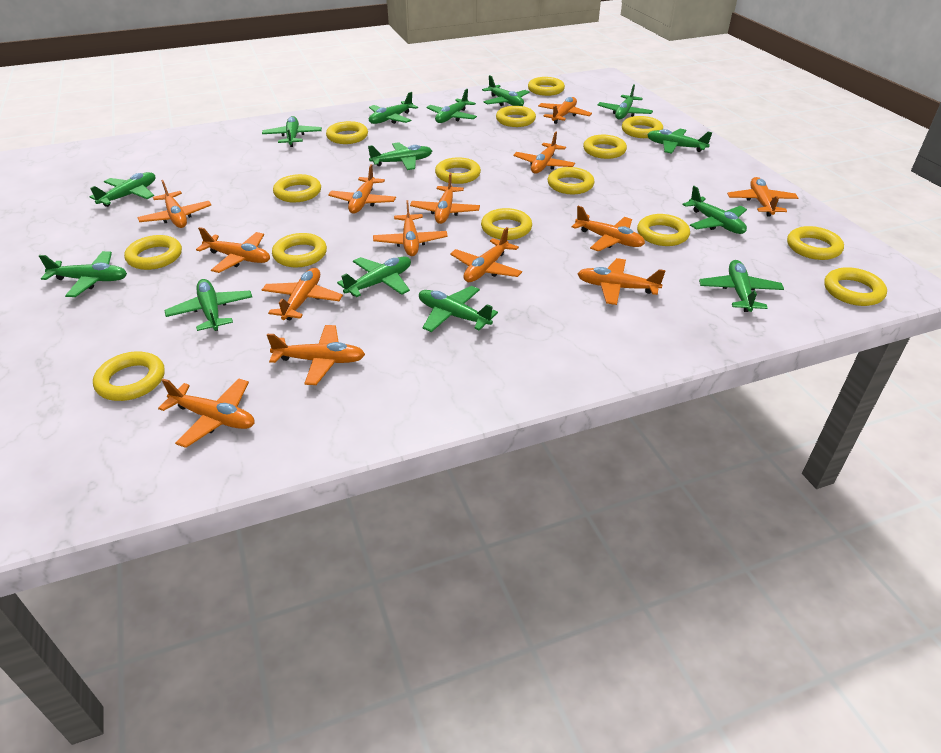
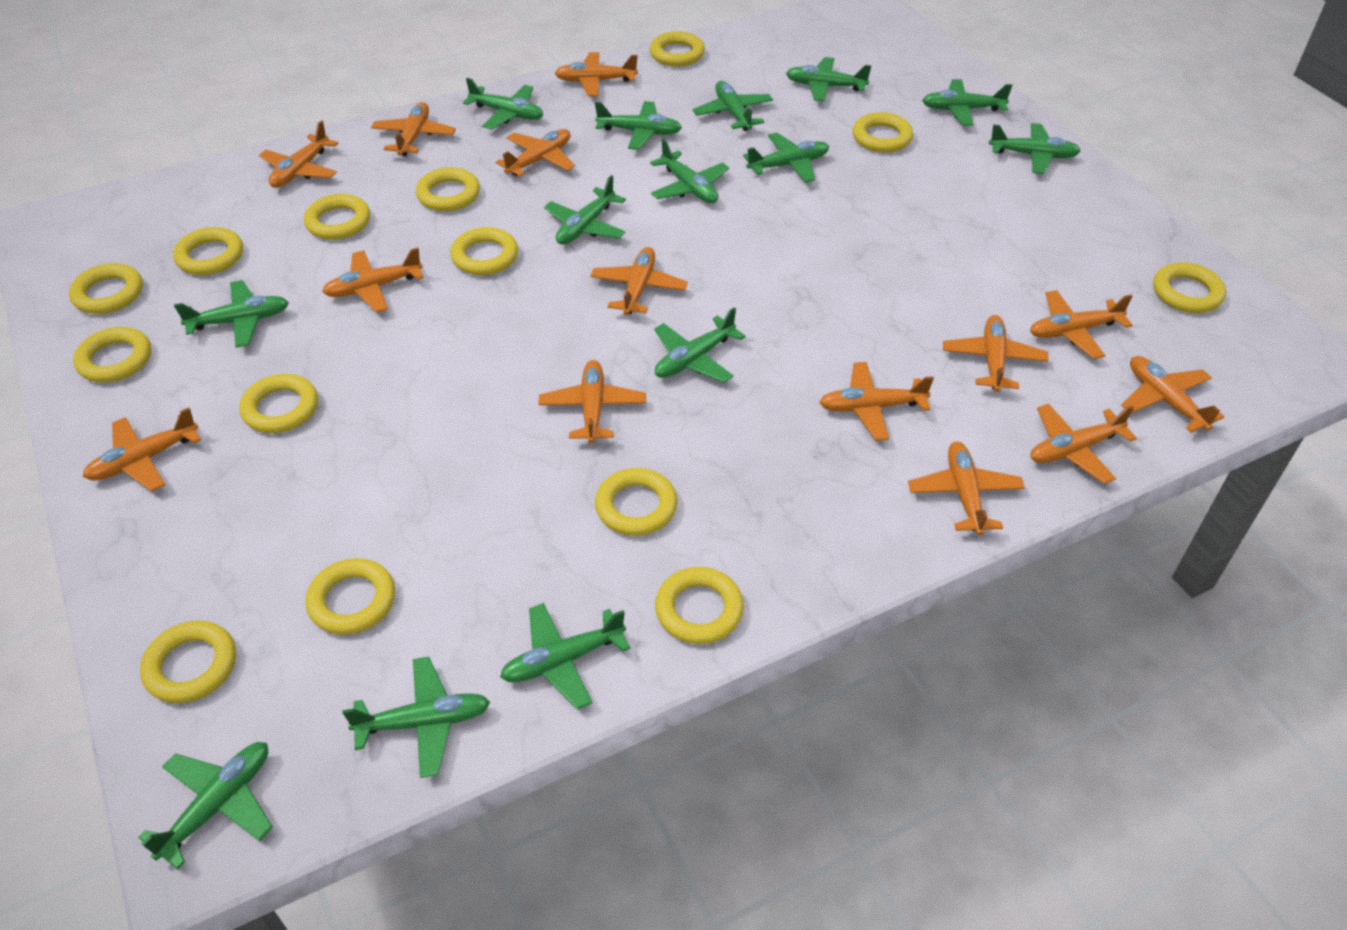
yellow ring: [93,351,165,401] [124,235,182,270] [272,233,327,267] [273,174,321,203] [326,121,368,144] [435,157,481,184] [481,208,532,240] [496,106,536,127] [528,77,565,96] [547,167,594,194] [583,135,627,159] [622,116,663,138] [637,214,690,246] [787,226,844,260] [824,267,887,306] = 15 -> [69,263,143,314] [73,327,151,382] [140,620,236,703] [173,227,243,275] [239,374,318,433] [304,194,370,240] [305,558,395,635] [416,167,480,211] [450,227,518,275] [595,468,678,536] [650,31,705,67] [655,567,744,644] [853,112,913,153] [1153,262,1226,313] = 14

